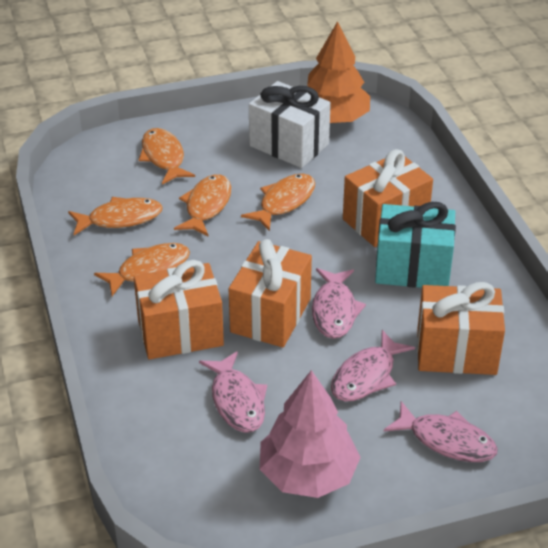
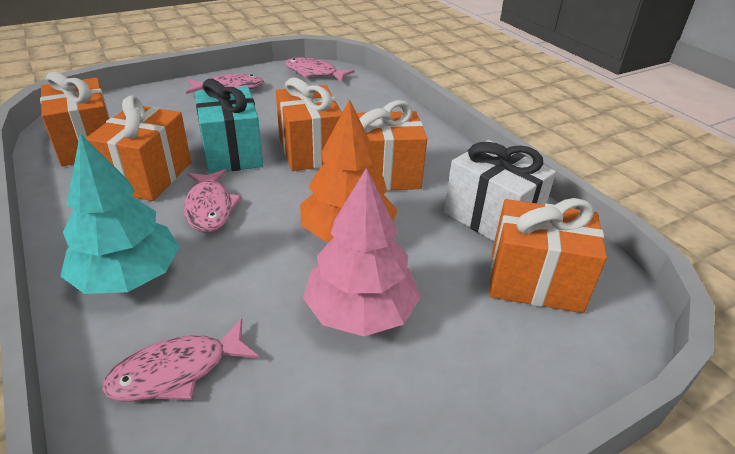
orange fish: [68,197,163,235] [94,243,190,296] [139,128,195,185] [174,174,231,236] [241,174,315,231] = 5 -> none = 0
orange gift: [134,260,224,359] [229,239,312,347] [343,149,433,247] [417,282,505,375] = 4 -> [40,71,110,166] [86,95,191,201] [276,78,342,171] [357,100,427,191] [490,198,607,313] = 5
turquoise tree: none = 0 -> [60,133,180,294] = 1

